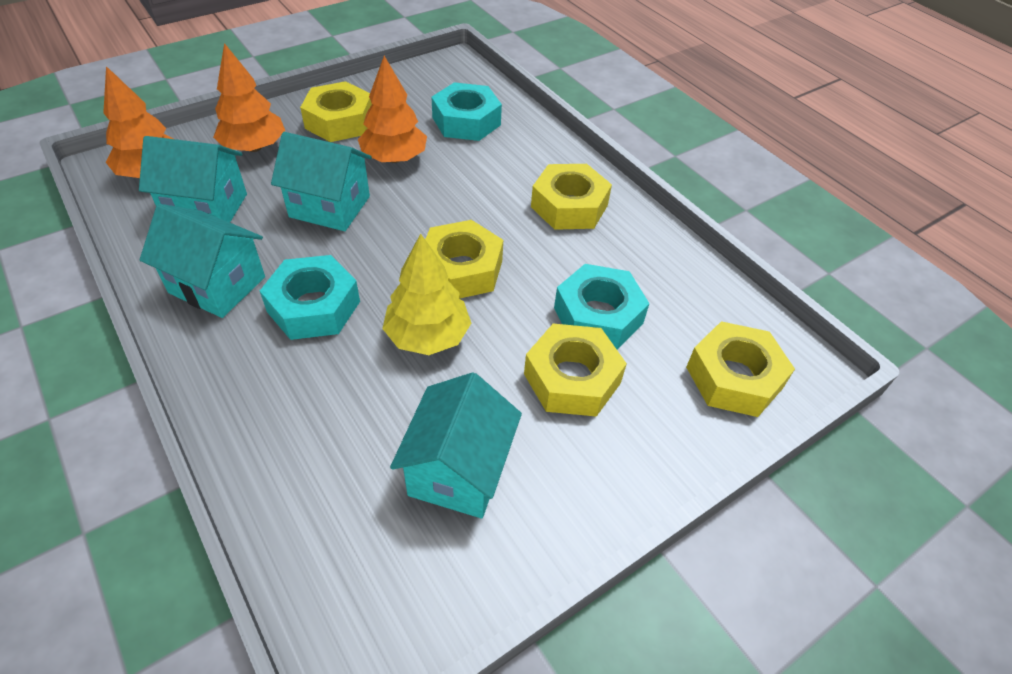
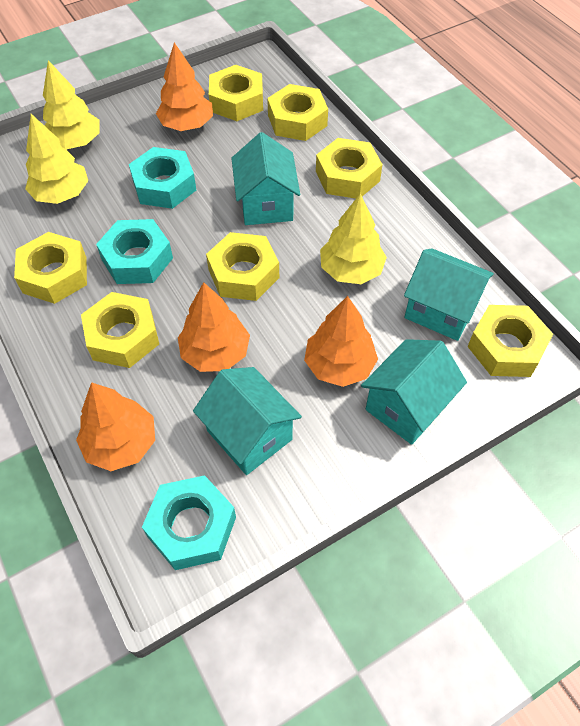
orange tree: [103,66,173,178] [213,43,285,152] [358,56,427,163] = 3 -> [76,382,155,471] [156,42,213,131] [178,282,250,372] [304,296,378,387] = 4
yellow nut: [300,81,372,142] [425,220,503,299] [524,324,627,417] [531,164,612,230] [686,321,795,417] = 5 -> [14,232,87,304] [81,292,159,368] [206,232,279,301] [209,65,263,121] [267,84,328,141] [316,138,383,198] [468,305,553,377] = 7
yellow tree: [382,234,471,355] = 1 -> [25,114,88,204] [43,60,99,149] [320,193,387,284] = 3

